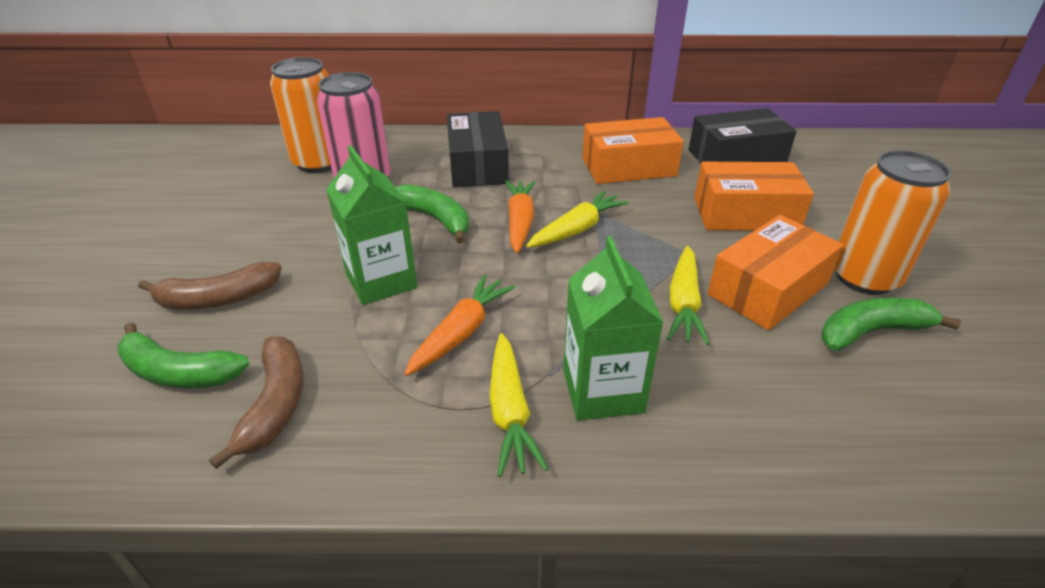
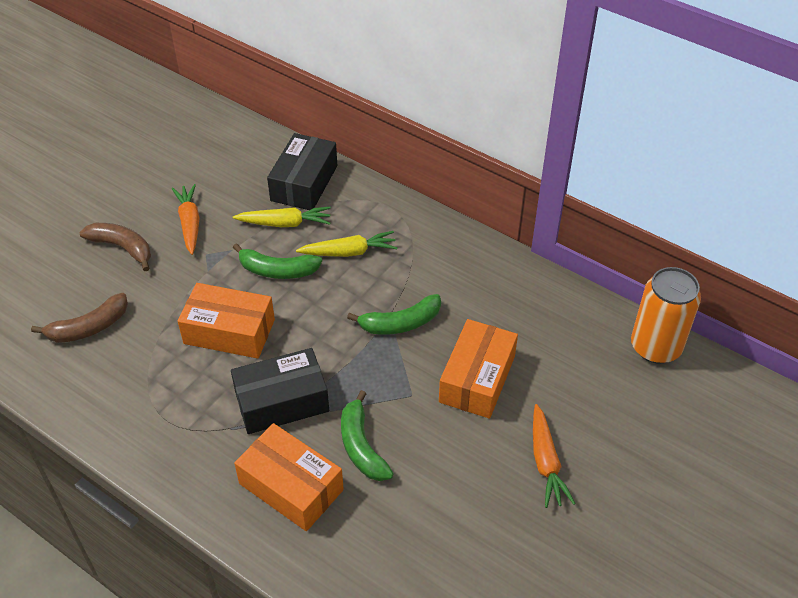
green carton: [326,145,417,305] [563,236,664,421] = 2 -> none = 0
orange can: [270,57,332,173] [834,150,951,295] = 2 -> [631,267,701,364] = 1
pink can: [316,72,391,178] = 1 -> none = 0
yellow carrot: [489,333,548,477] [526,190,628,248] [667,246,710,345] = 3 -> [233,207,331,227] [296,231,397,257] = 2

